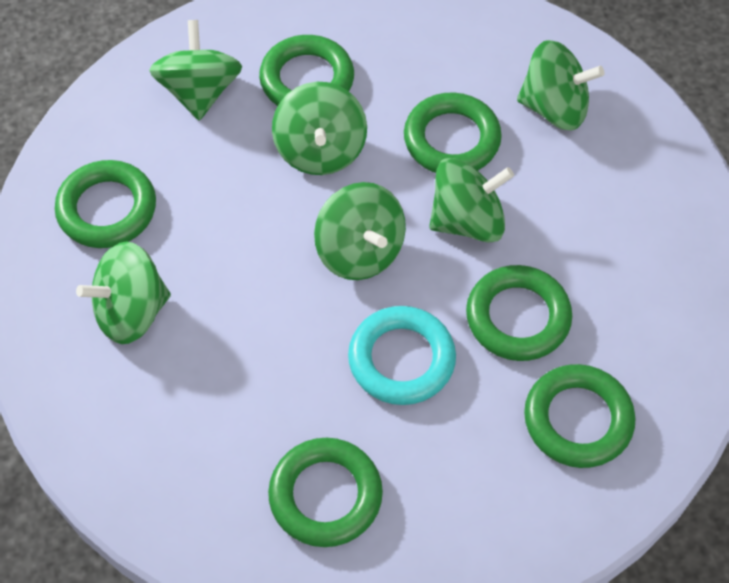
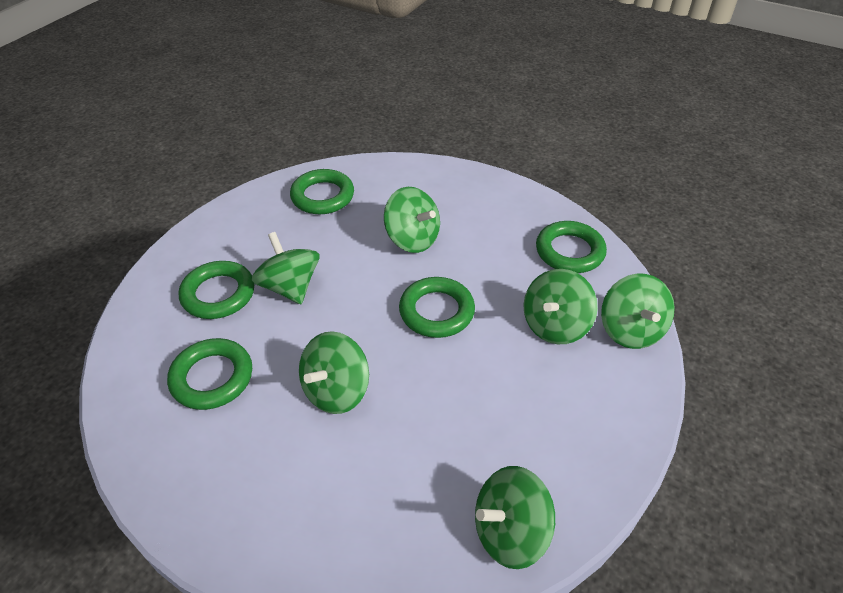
green ring: [55,160,156,248] [259,35,354,106] [268,438,383,547] [404,93,502,173] [466,265,572,361] [524,364,635,468] = 6 -> [167,338,252,410] [179,261,254,319] [290,169,354,214] [399,277,475,338] [536,221,607,273] = 5
turquoise ring: [348,306,456,405] = 1 -> none = 0

